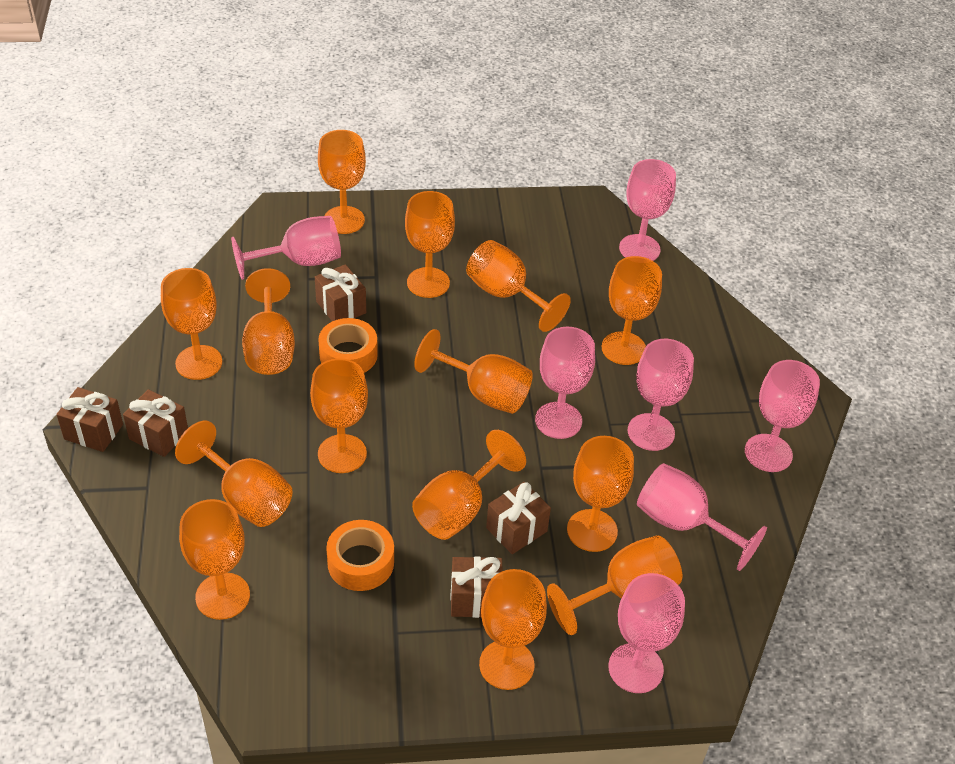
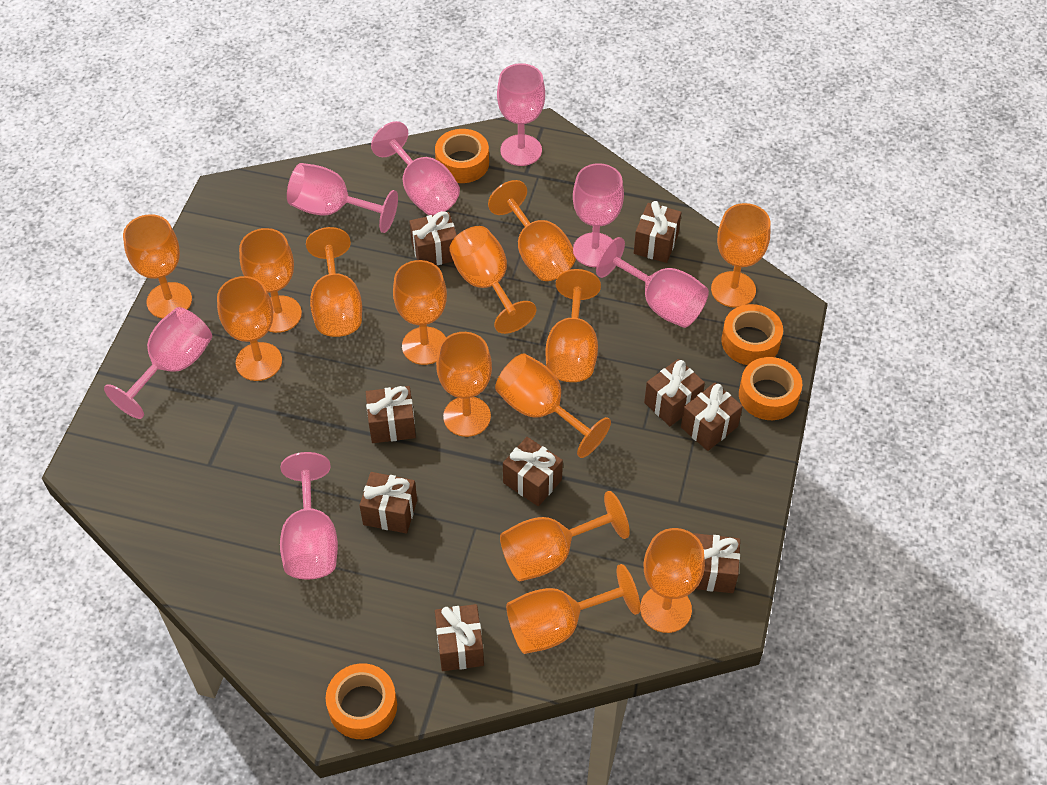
brown gift: [56,387,123,452] [123,389,188,457] [315,264,366,321] [450,556,503,618] [486,482,551,554] = 5 -> [360,472,417,534] [366,386,416,443] [409,211,457,265] [435,604,484,671] [503,437,563,506] [634,201,681,263] [644,359,705,426] [681,382,743,451] [693,533,740,593] = 9
orange tape: [318,318,378,373] [326,520,394,591] = 2 -> [326,663,397,739] [435,129,489,183] [721,304,783,365] [739,357,802,420] = 4

